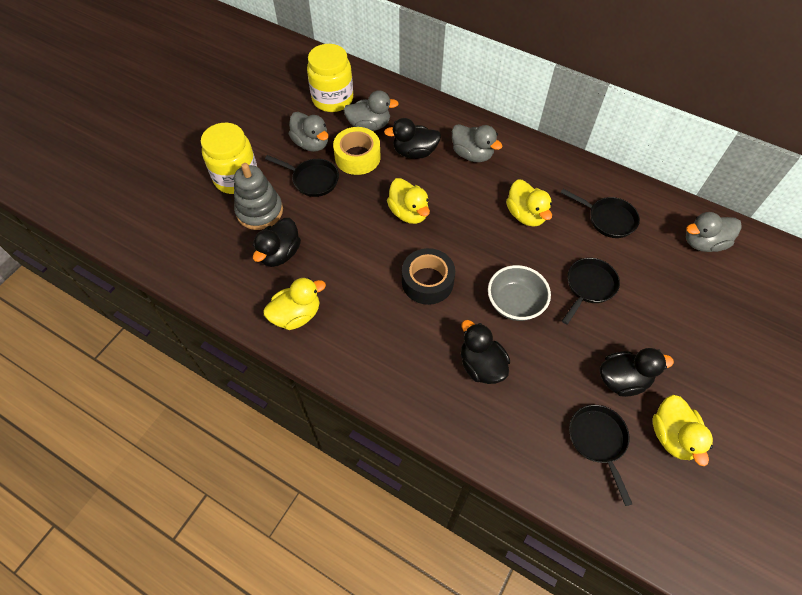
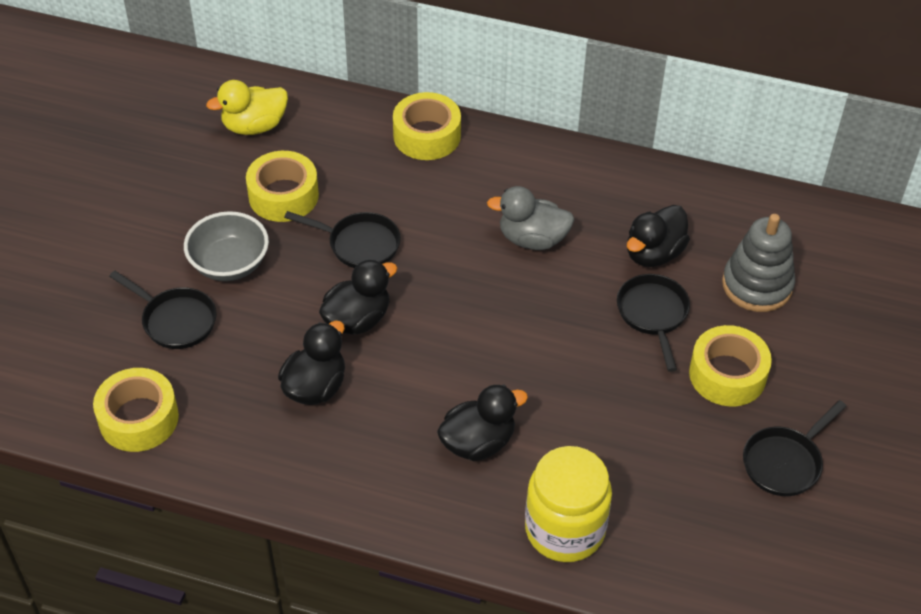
black tape: [402,248,455,305] = 1 -> none = 0
grey duck: [289,112,329,152] [343,90,399,131] [452,124,502,162] [686,212,742,252] = 4 -> [487,186,574,250] = 1
yellow duck: [263,277,326,330] [387,178,430,224] [506,180,552,227] [652,395,713,466] = 4 -> [206,80,288,135] = 1
yellow jar: [201,123,257,194] [307,44,353,112] = 2 -> [525,446,612,562] = 1
yellow tape: [333,127,381,175] = 1 -> [93,368,179,452] [246,151,319,222] [393,92,461,160] [689,325,772,406] = 4

